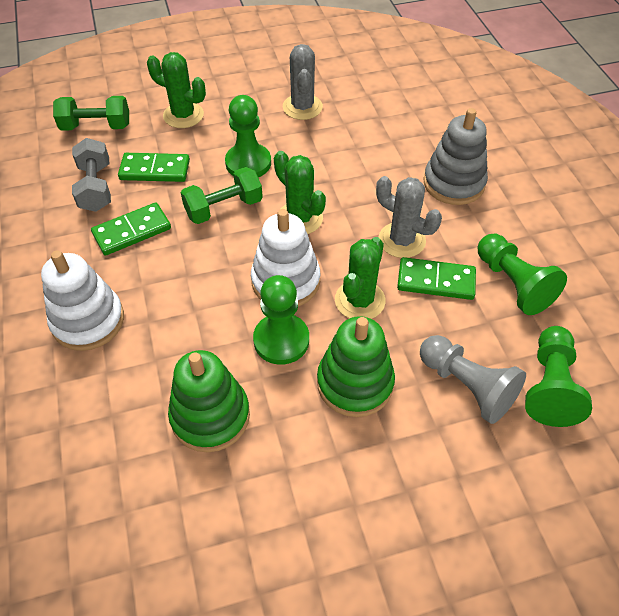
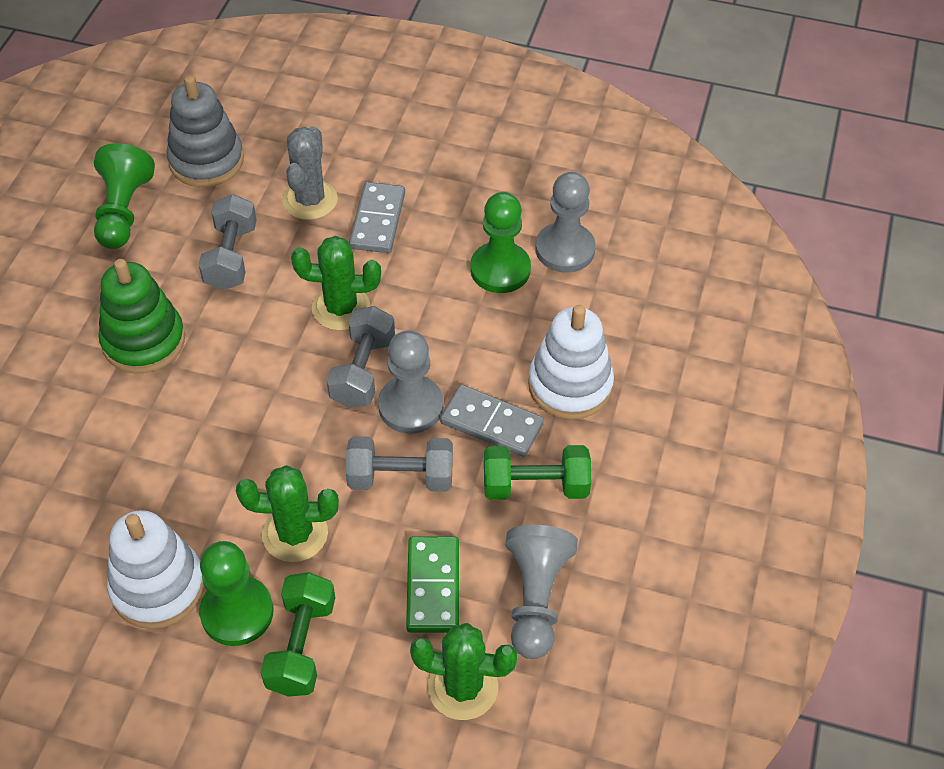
green domino: [91,202,171,256] [118,153,190,182] [397,257,476,300] = 3 -> [406,536,459,633] = 1
green pawn: [225,95,271,177] [253,275,309,365] [478,234,567,315] [525,326,592,427] = 4 -> [94,143,155,249] [199,541,273,646] [470,192,531,293] = 3
green stacking toy: [168,350,250,452] [317,316,395,417] = 2 -> [98,259,185,374] = 1
grey cactus: [283,44,323,120] [376,176,442,258] = 2 -> [282,126,338,220] = 1
grey domino: none = 0 -> [349,182,405,253] [440,385,544,457] = 2
grey dumbbell: [72,138,111,212] = 1 -> [199,194,257,290] [327,306,395,408] [346,436,453,492] = 3
grey pawn: [420,335,526,424] = 1 -> [378,331,443,433] [506,525,578,659] [536,172,596,273] = 3

